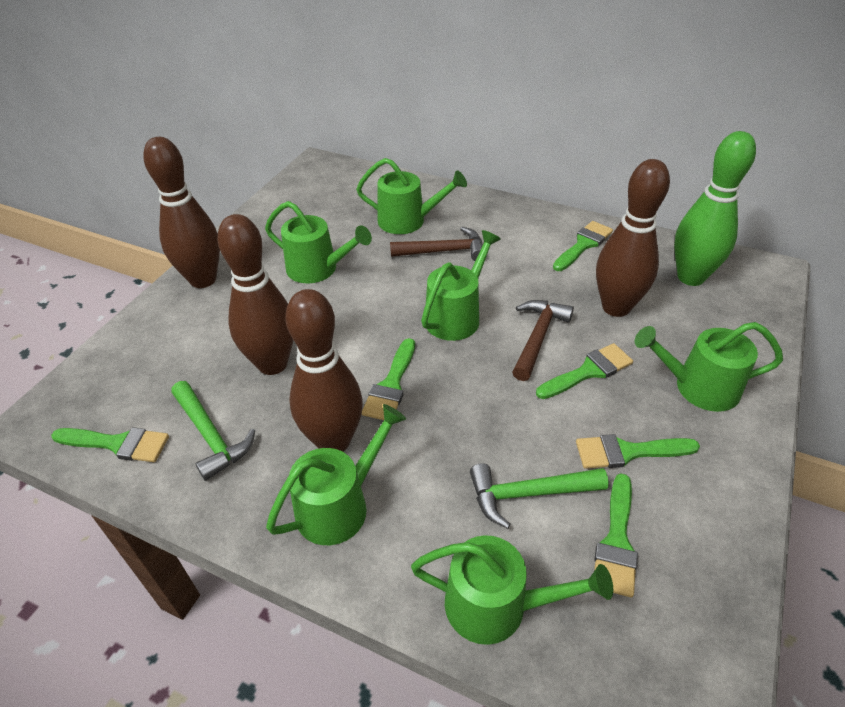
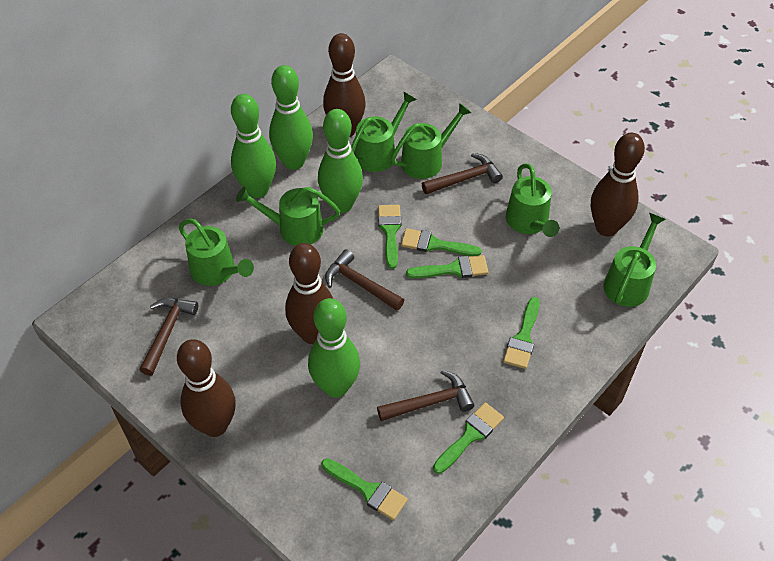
brown hammer: [390,227,483,261] [512,300,574,381] = 2 -> [140,298,198,376] [325,249,404,311] [377,370,474,421] [422,153,503,194] = 4
green bowling pin: [674,131,756,286] = 1 -> [231,94,276,198] [269,65,313,170] [308,298,360,398] [318,109,363,213] = 4
green hammer: [171,381,255,481] [470,463,609,529] = 2 -> none = 0

